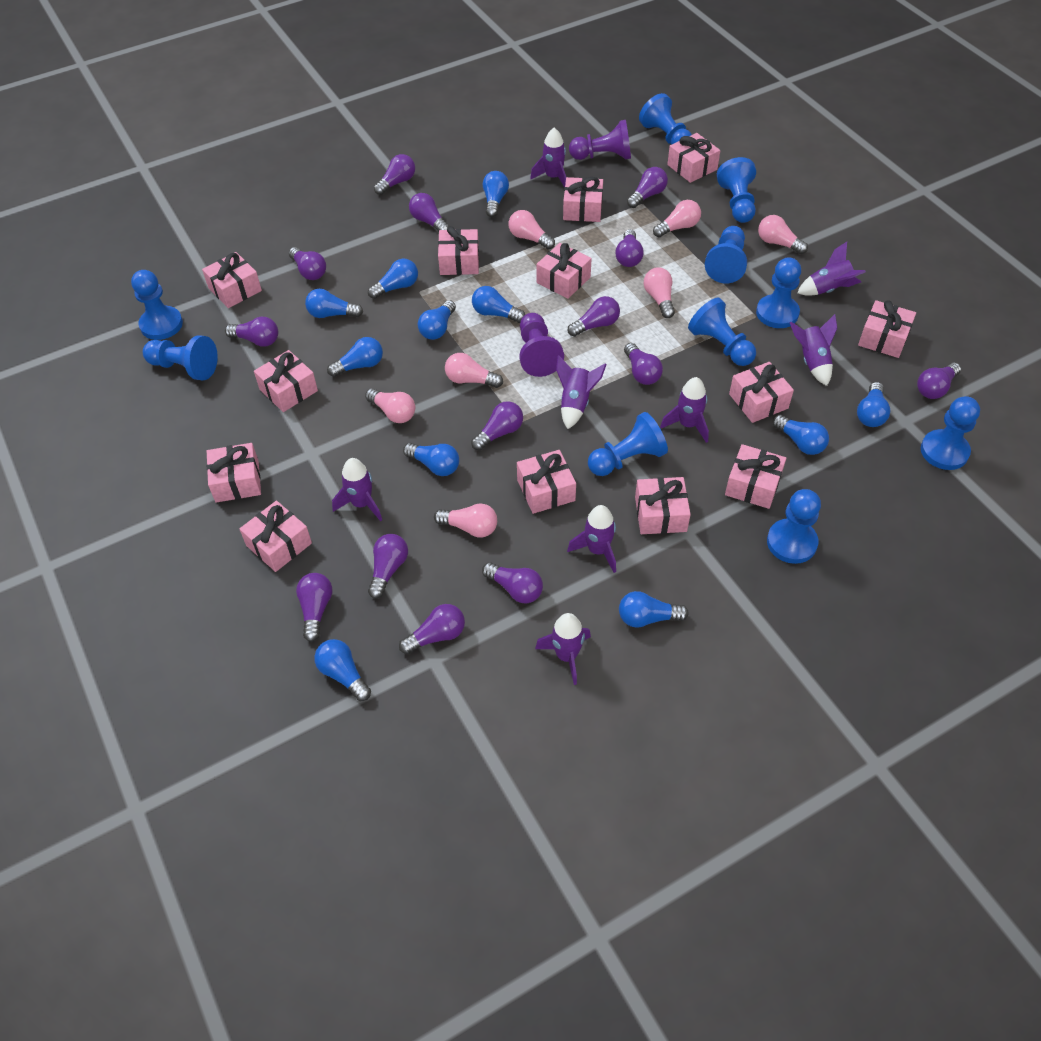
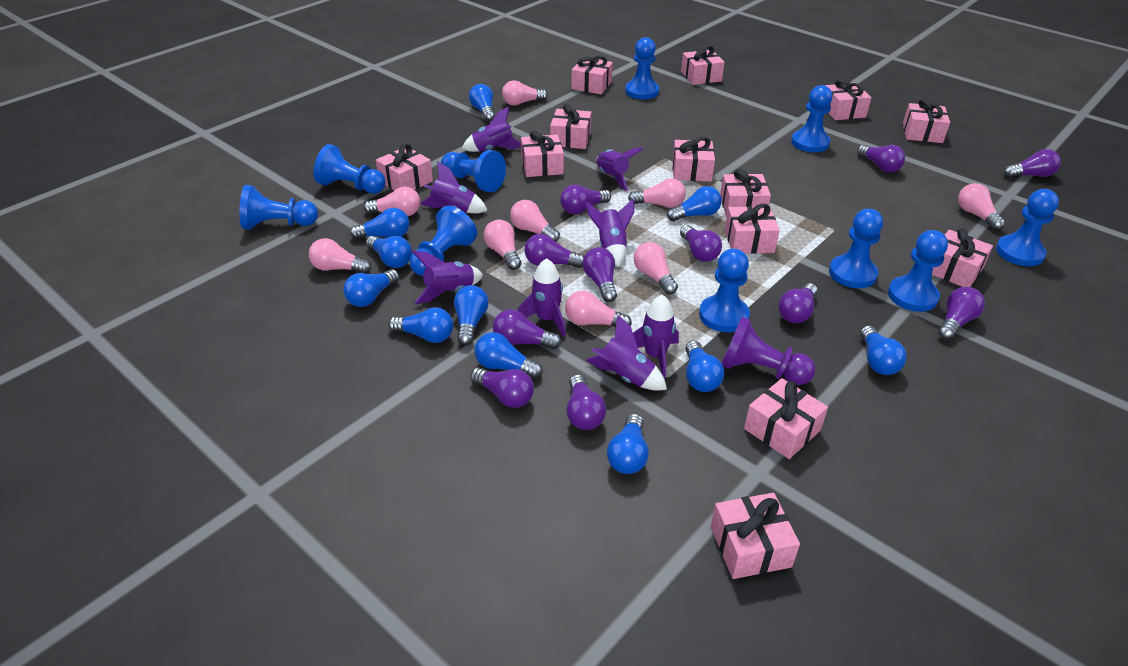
pink light bulb: [365,388,415,423] [434,503,497,538] [445,353,503,388] [509,210,555,250] [644,267,675,318] [653,200,701,237] [758,215,808,254] = 7 -> [309,238,372,274] [364,187,420,216] [484,220,521,270] [502,80,548,106] [510,200,560,242] [565,291,632,327] [628,179,686,208] [634,242,678,294] [958,183,1005,230] = 9
purple light bulb: [225,317,278,347] [289,247,326,280] [296,573,332,642] [368,534,408,599] [374,154,415,195] [399,604,465,654] [409,193,450,232] [471,401,523,451] [482,562,543,603] [568,296,620,337] [615,229,644,267] [624,343,663,385] [627,167,668,208] [917,363,961,399] = 14 -> [470,367,534,408] [493,310,562,349] [524,234,584,268] [560,185,611,214] [567,374,606,430] [582,247,617,302] [680,225,722,262] [779,283,818,323] [857,145,905,173] [938,287,985,340] [1004,149,1061,178] = 11
purple pawn: [519,313,564,377] [569,120,631,160] = 2 -> [722,317,815,385] = 1

